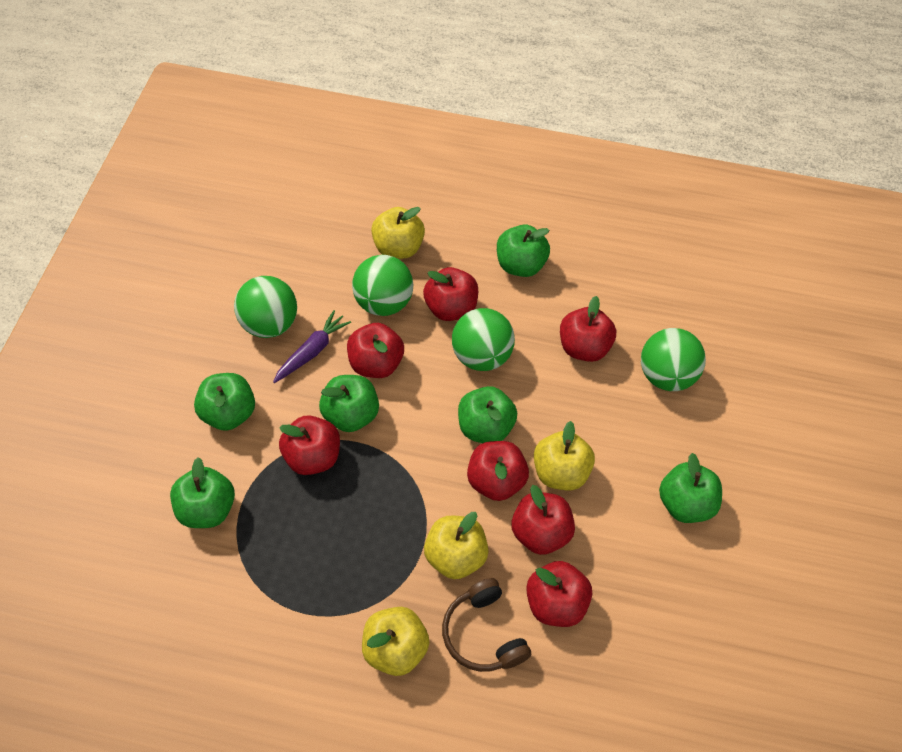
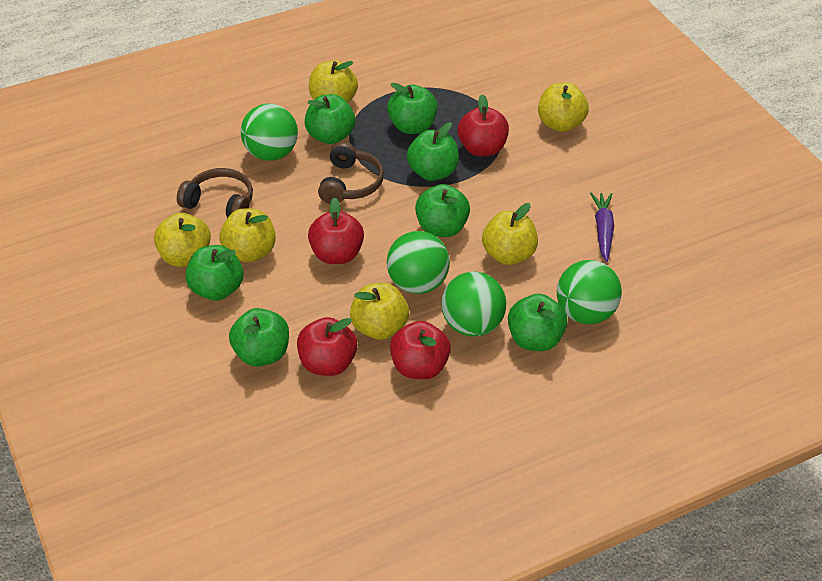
brown headphones: [442,578,531,672] = 1 -> [177,168,253,218] [318,142,384,204] = 2
green apple: [170,457,235,528] [194,373,255,431] [319,375,379,432] [458,386,517,443] [497,225,550,277] [659,453,722,523] = 6 -> [185,245,244,301] [229,308,289,366] [305,94,355,144] [387,83,438,134] [407,122,459,181] [415,184,470,237] [508,294,568,351] = 7
red apple: [279,415,340,475] [347,323,404,378] [423,267,478,321] [467,441,529,501] [511,485,575,555] [526,561,592,627] [560,296,616,362] = 7 -> [297,317,357,376] [308,198,364,264] [390,321,451,379] [458,94,509,156] = 4
yellow apple: [362,607,430,676] [371,207,425,259] [424,512,489,579] [534,421,595,490] = 4 -> [154,213,211,267] [219,208,276,262] [309,60,358,103] [350,283,409,340] [482,203,538,265] [538,83,589,132] = 6

